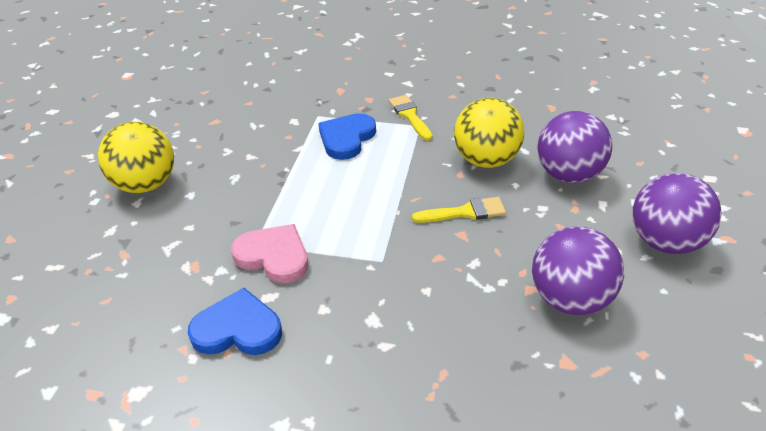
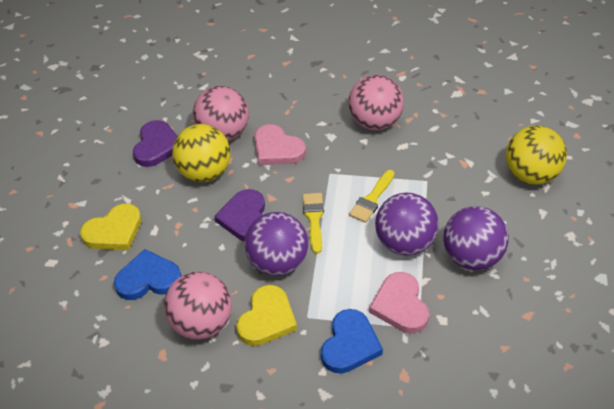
pink ball: none = 0 -> [164,271,232,340] [193,86,249,141] [349,75,404,130] = 3
pink heart: [231,224,308,284] = 1 -> [254,124,306,165] [369,272,429,333] = 2
purple heart: none = 0 -> [133,120,177,167] [215,189,265,241] = 2
yellow heart: none = 0 -> [80,204,141,250] [236,285,297,346] = 2

